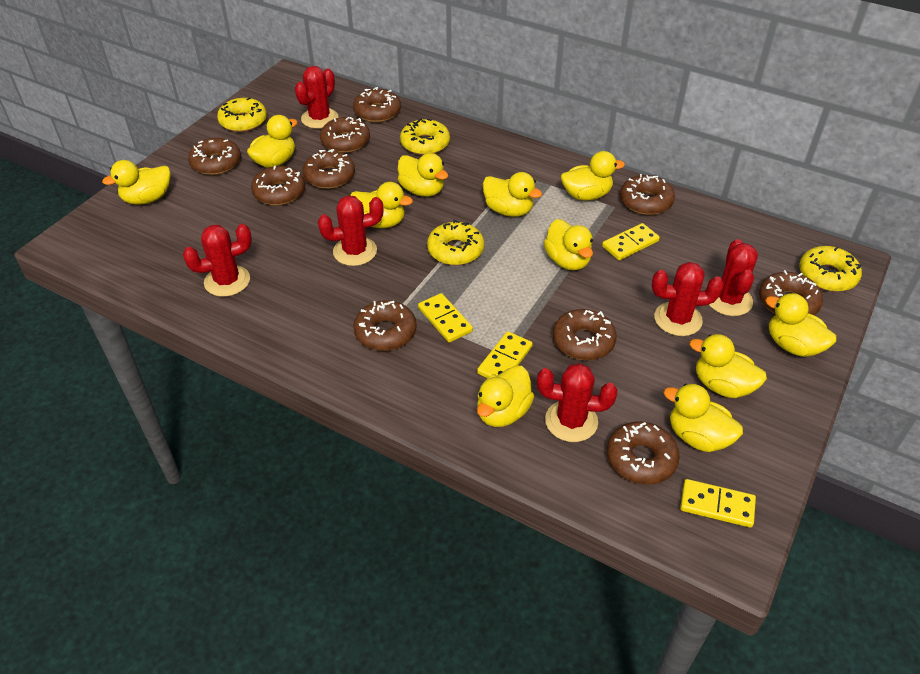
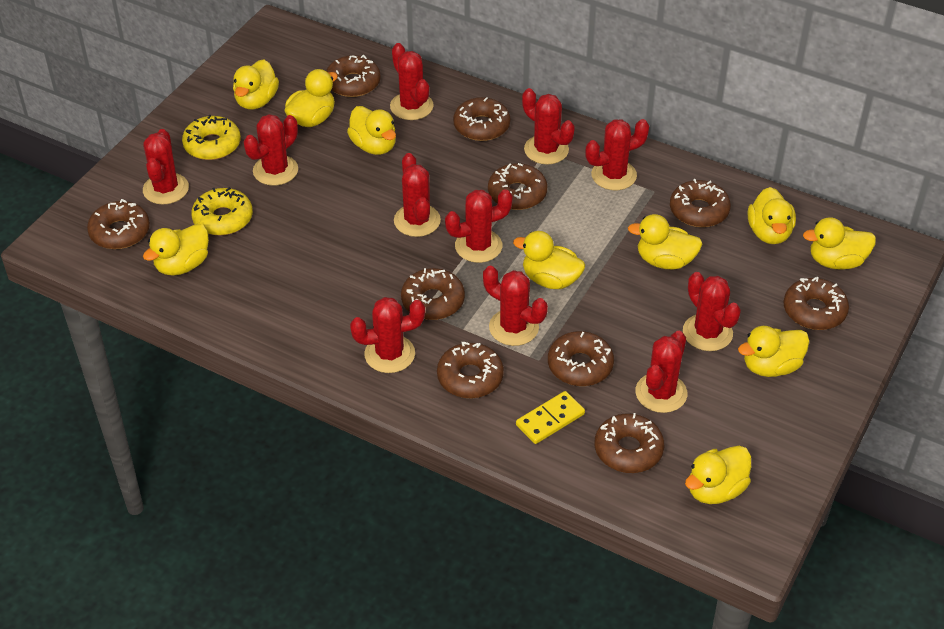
red cactus: [183,224,252,297] [295,66,338,129] [318,196,383,266] [537,363,617,442] [652,262,724,336] [709,239,758,316] = 6 -> [143,129,189,205] [244,114,298,186] [350,297,425,373] [390,43,434,120] [394,153,441,237] [445,189,513,263] [483,266,548,346] [522,88,575,165] [585,119,649,190] [635,331,687,413] [683,272,741,351] = 11
yellow domino: [418,293,473,343] [477,331,533,378] [602,223,660,260] [680,479,756,528] = 4 -> [516,391,585,444] = 1
yellow donut: [217,97,267,132] [400,119,450,155] [427,220,484,265] [799,246,862,292] = 4 -> [182,115,241,160] [191,187,253,236] = 2
yellow duck: [102,160,170,205] [247,115,297,168] [350,182,413,228] [398,153,448,197] [477,366,534,427] [483,172,542,217] [543,219,593,270] [561,151,625,201] [663,384,743,452] [690,334,767,398] [765,293,837,357] = 11 -> [143,224,209,276] [233,59,279,110] [285,69,338,127] [347,106,396,155] [513,231,585,289] [628,214,703,270] [685,446,751,504] [738,326,810,377] [748,187,796,244] [803,217,876,269] = 10

